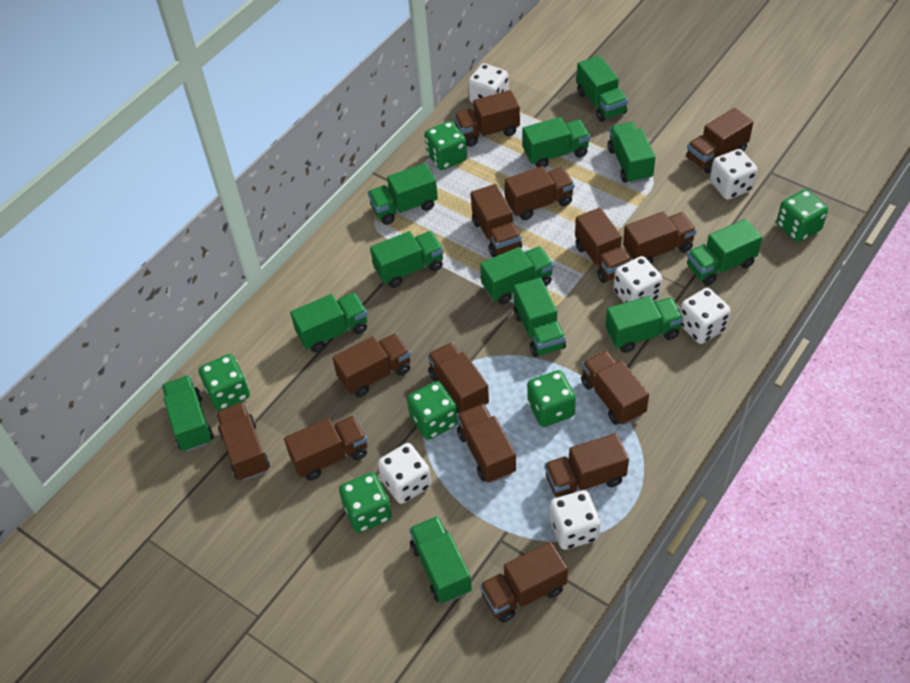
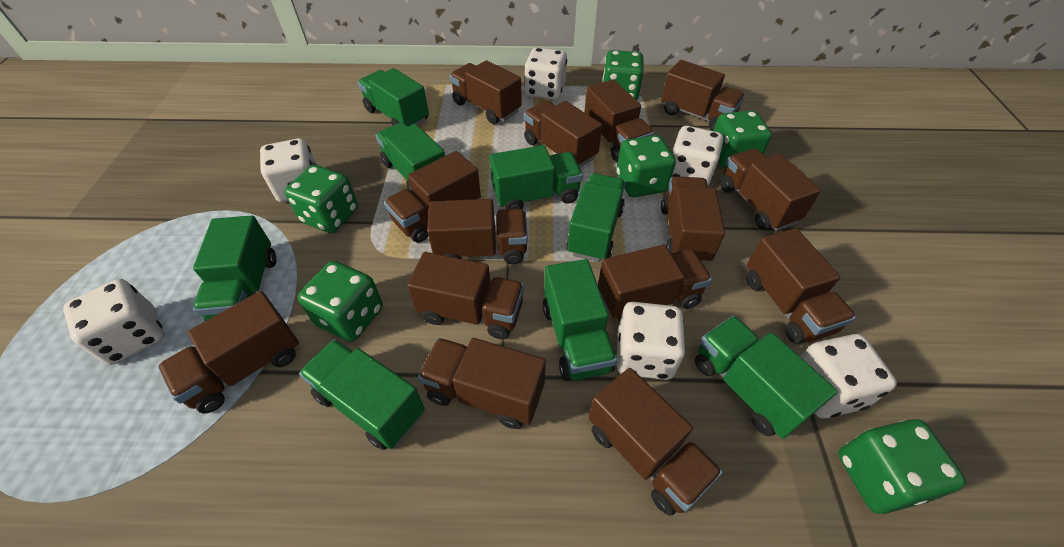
green truck: [162,375,214,452] [290,293,368,353] [368,163,438,225] [370,231,444,288] [409,516,472,604] [480,246,554,304] [514,278,566,357] [523,117,590,168] [577,55,628,122] [605,296,683,353] [608,122,655,184] [687,219,762,286] = 12 -> [193,216,276,321] [299,339,425,450] [358,68,429,126] [375,122,445,192] [490,145,583,209] [543,259,617,381] [566,173,625,262] [695,316,838,439] = 8

